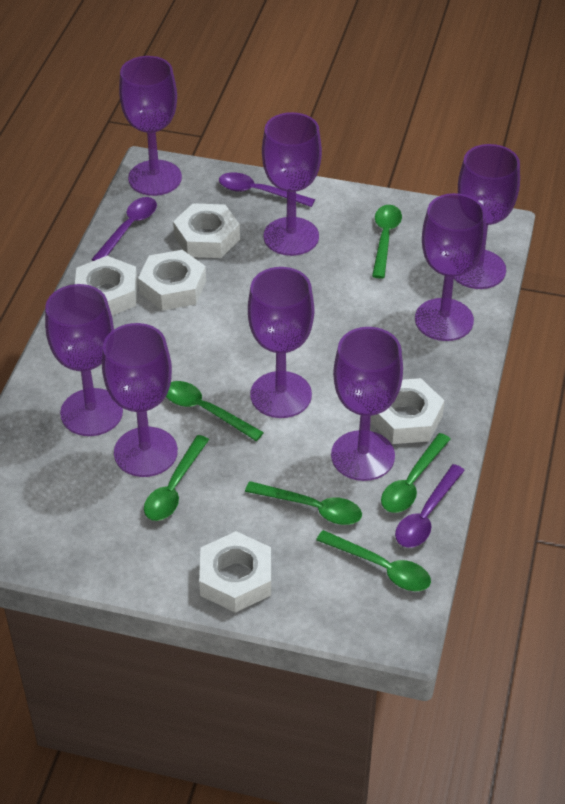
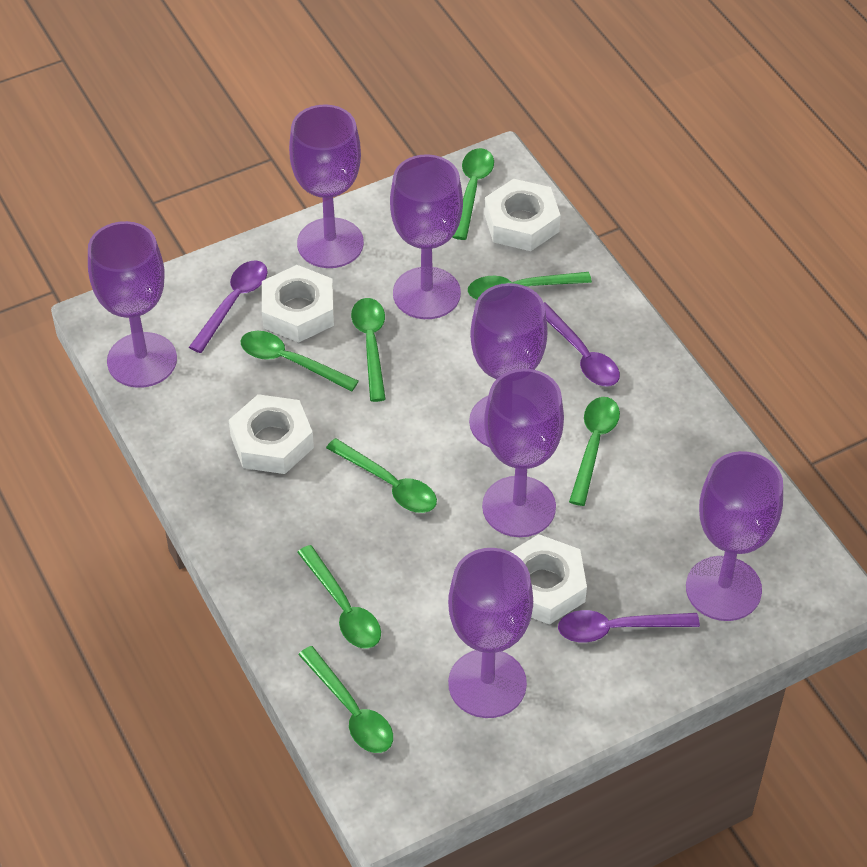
green spoon: [144,435,209,521] [166,381,264,441] [245,481,362,525] [316,530,431,591] [372,205,402,279] [381,433,450,513] = 6 -> [241,331,359,392] [297,545,381,649] [298,646,393,753] [326,438,437,513] [351,298,386,402] [453,148,494,240] [468,272,592,299] [569,397,620,506] = 8
purple goblet: [45,284,123,436] [102,323,178,477] [119,56,182,196] [248,267,314,418] [262,112,322,256] [331,327,403,481] [415,193,486,341] [454,144,520,289] = 8 -> [88,221,177,388] [289,105,364,268] [390,154,463,319] [448,548,533,718] [469,283,548,448] [482,369,564,537] [686,451,783,621] = 7
white nut: [75,256,137,316] [138,250,206,311] [173,203,240,258] [199,531,271,613] [370,378,445,444] = 5 -> [229,394,314,474] [262,265,334,342] [484,179,561,251] [510,534,587,625] = 4

